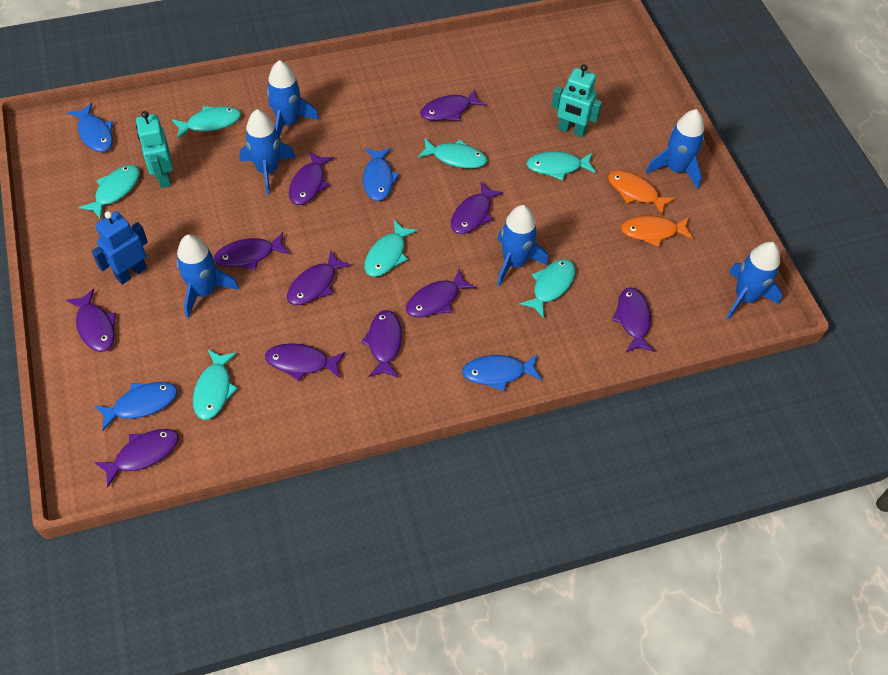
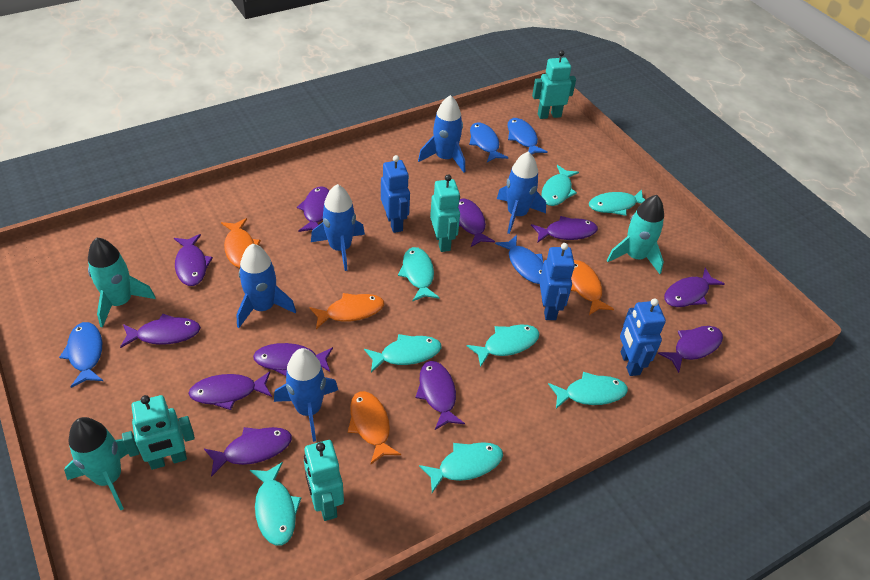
blue robot: [91,211,148,284] = 1 -> [381,155,410,233] [539,243,575,320] [620,298,666,376] = 3
blue rocket: [176,234,239,319] [239,109,296,195] [267,60,319,138] [497,205,548,286] [646,109,704,189] [726,242,782,320] = 6 -> [236,243,296,328] [274,348,338,442] [311,184,365,271] [418,95,465,173] [497,151,546,234] = 5
orange fish: [608,170,676,215] [621,215,694,247] = 2 -> [221,218,261,268] [309,293,384,329] [348,391,401,465] [571,260,614,315] = 4
turquoise fish: [79,165,140,219] [172,106,241,139] [193,350,238,420] [364,220,418,277] [418,138,487,169] [519,259,575,318] [526,151,596,180] = 7 -> [250,462,301,546] [364,334,441,373] [398,247,440,302] [419,442,503,493] [466,325,540,367] [541,165,579,206] [548,372,628,409] [589,189,645,216] = 8
turquoise robot: [136,111,173,188] [551,64,602,138] = 2 -> [122,395,195,470] [304,440,344,521] [430,174,460,252] [532,50,576,119] = 4
turquoise rocket: none = 0 -> [64,417,128,511] [88,237,156,328] [607,195,664,274] = 3

